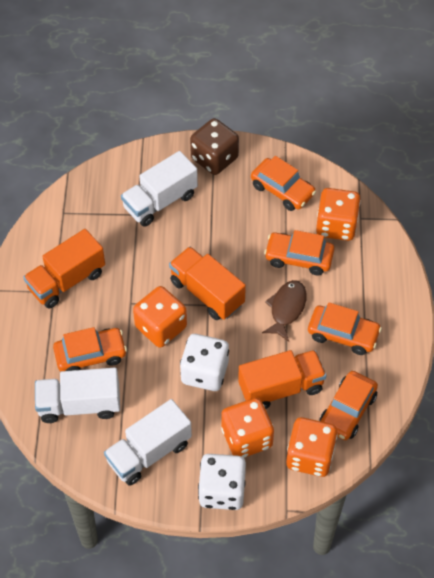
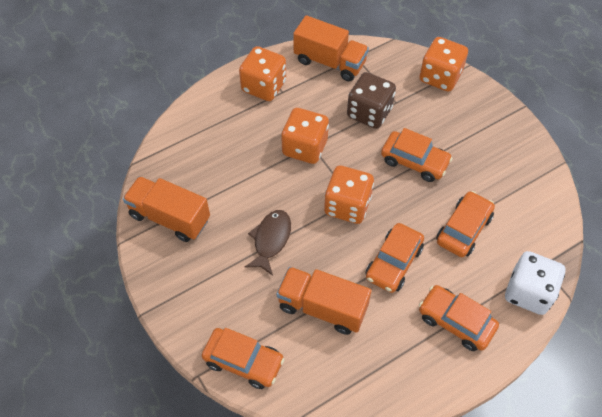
white dice: [180,334,229,391] [198,454,246,510] = 2 -> [505,251,565,315] = 1
white truck: [35,368,120,423] [104,399,192,486] [121,151,198,227] = 3 -> none = 0

